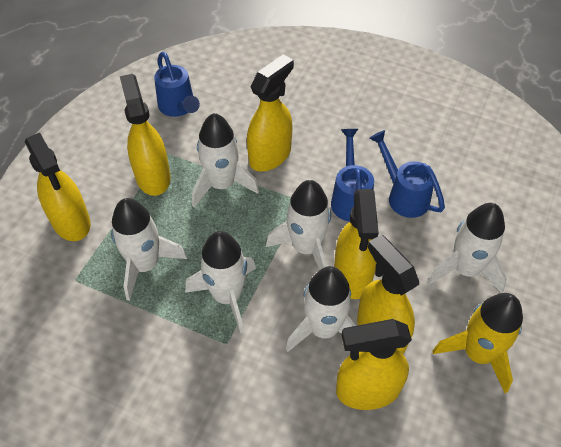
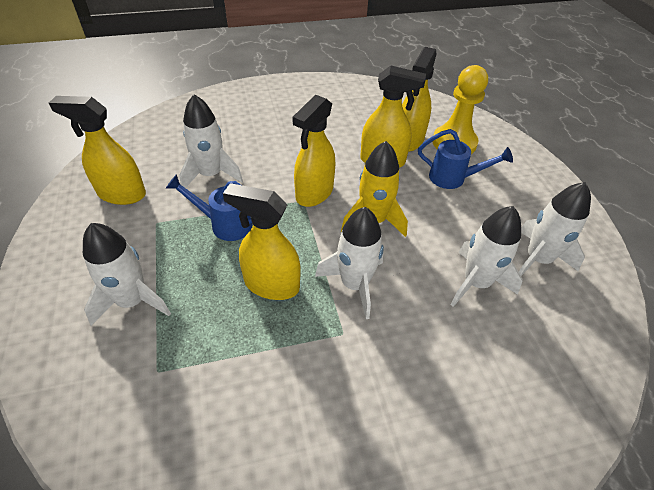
blue watering can: [154,52,200,117] [331,129,374,222] [369,130,445,218] = 3 -> [166,174,252,241] [418,129,513,189] = 2
white rocket: [111,198,187,301] [185,231,256,333] [192,113,259,207] [266,180,331,270] [286,266,356,352] [428,203,507,293] = 6 -> [83,223,171,325] [179,94,243,188] [315,207,384,319] [450,206,522,307] [519,182,591,276] = 5
yellow pawn: none = 0 -> [432,65,488,154] = 1
yellow spray bottle: [25,133,90,241] [120,74,171,196] [247,54,294,172] [334,189,379,299] [336,319,412,410] [357,235,419,354] = 6 -> [49,96,146,205] [223,183,301,300] [292,95,335,207] [360,66,426,168] [402,47,436,152] = 5

